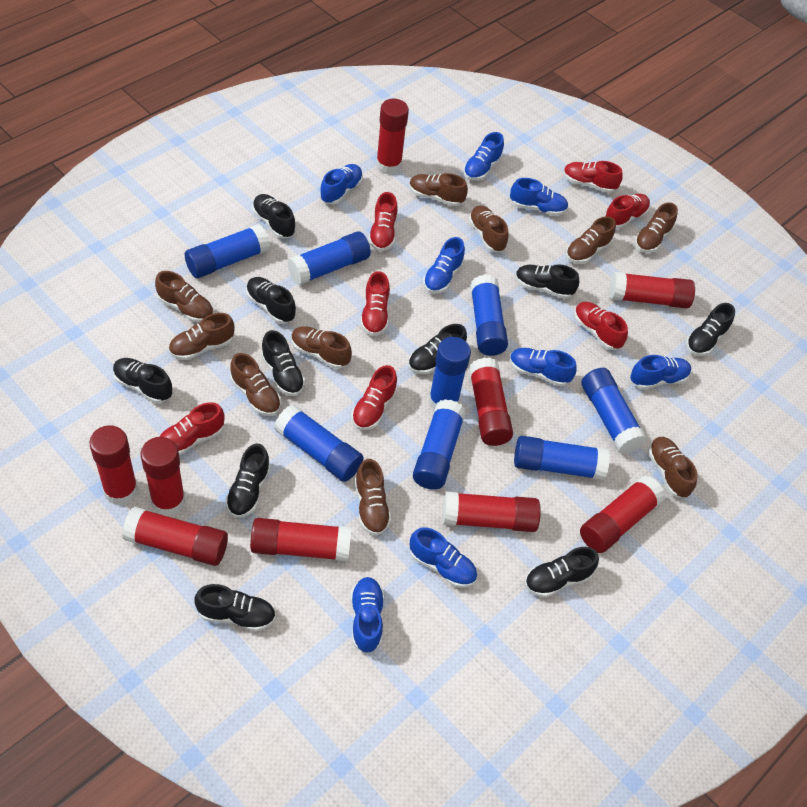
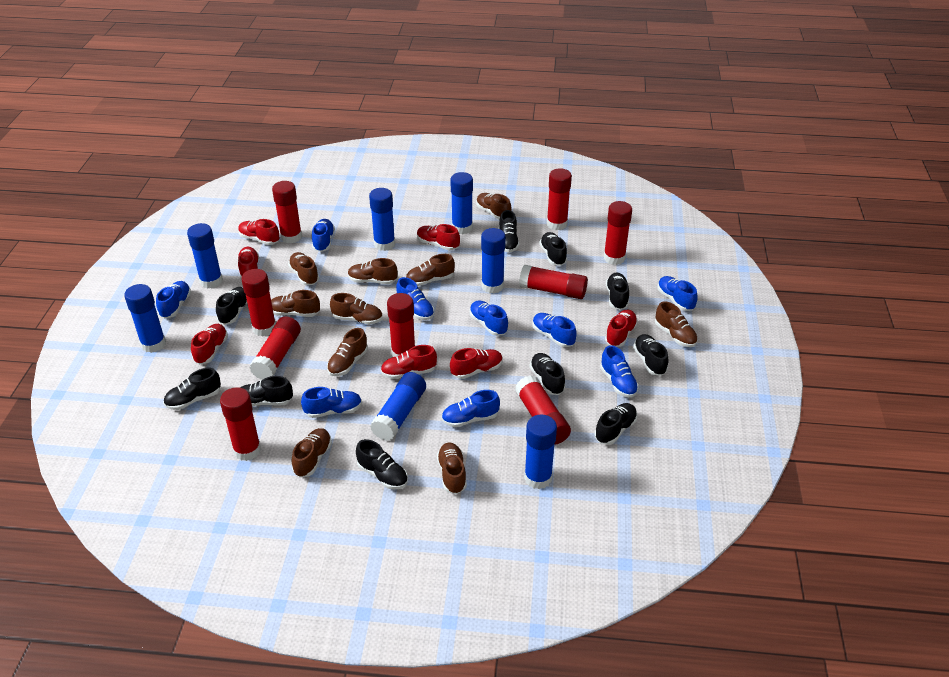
blue glue stick: [185,224,270,278] [274,405,364,482] [287,232,371,285] [413,399,466,490] [428,337,471,410] [470,274,508,356] [514,436,610,480] [581,368,647,454] = 8 -> [124,284,166,353] [187,223,223,289] [369,188,395,251] [370,372,426,441] [450,172,473,234] [481,228,506,293] [524,414,557,489] = 7
blue shoe: [320,164,363,205] [350,577,384,653] [410,527,477,588] [423,237,465,293] [463,132,504,181] [510,178,568,216] [510,348,577,386] [630,355,691,390] = 8 -> [156,281,191,319] [301,387,362,418] [312,219,335,252] [396,277,434,320] [441,390,500,427] [470,301,508,336] [532,313,577,347] [600,345,639,398] [657,276,698,311] = 9

